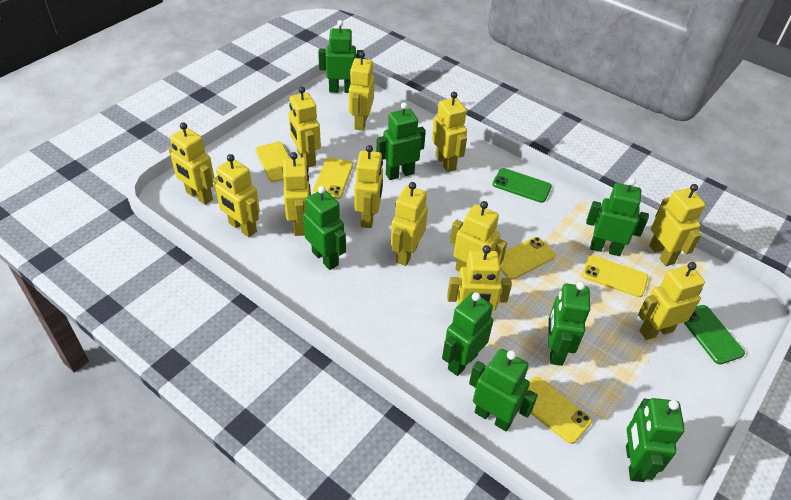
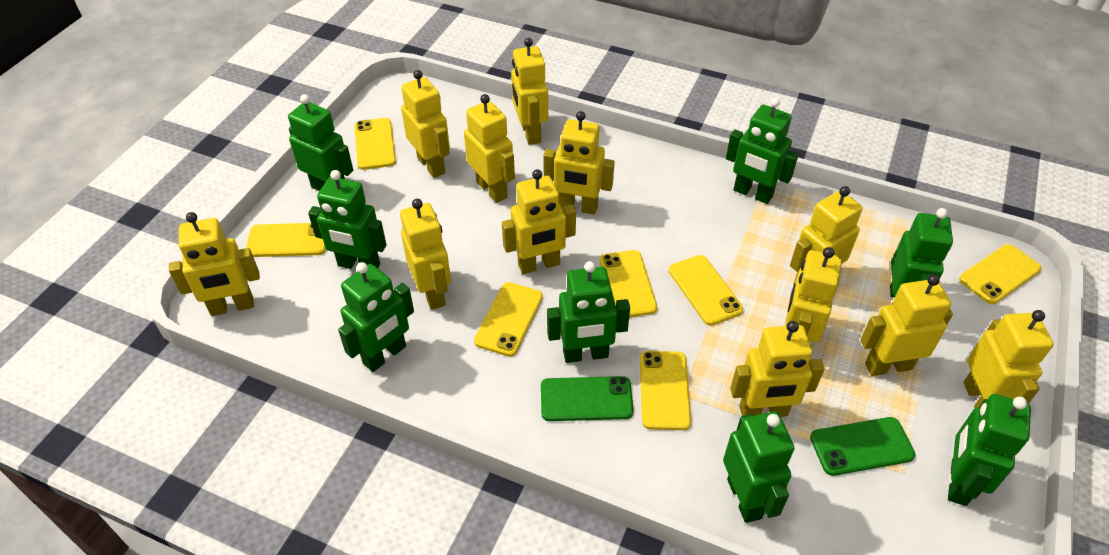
yellow phone: [256,142,290,182] [313,157,353,199] [500,237,556,280] [527,377,592,444] [582,255,648,297] = 5 -> [246,223,326,257] [354,118,396,170] [474,282,543,357] [600,250,657,317] [640,351,691,430] [669,255,743,326] [959,244,1041,304] = 7

